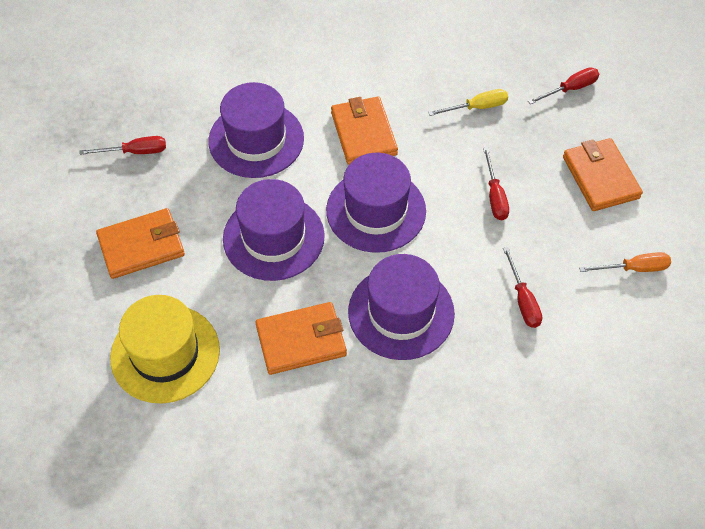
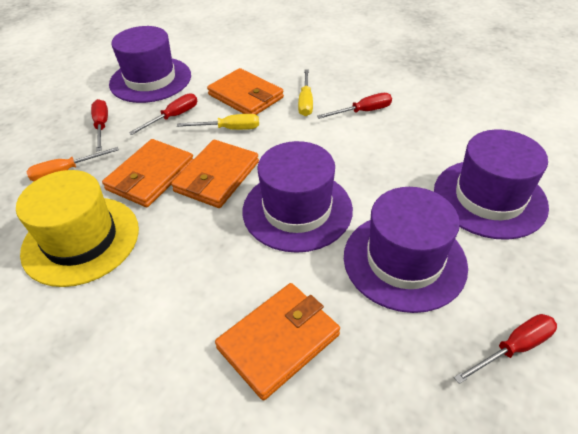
yellow screwdriver: [428,89,508,116] = 1 -> [177,114,259,130] [298,69,313,116] = 2

